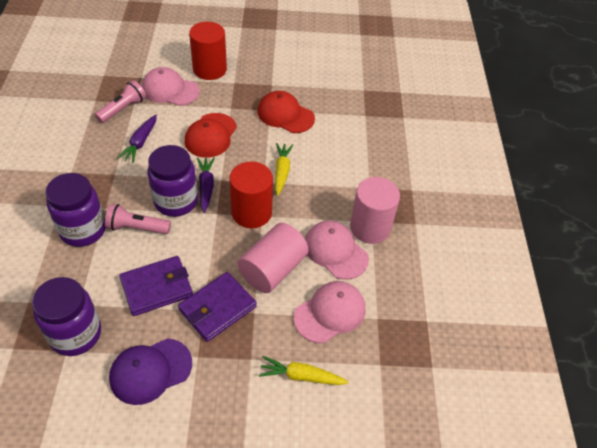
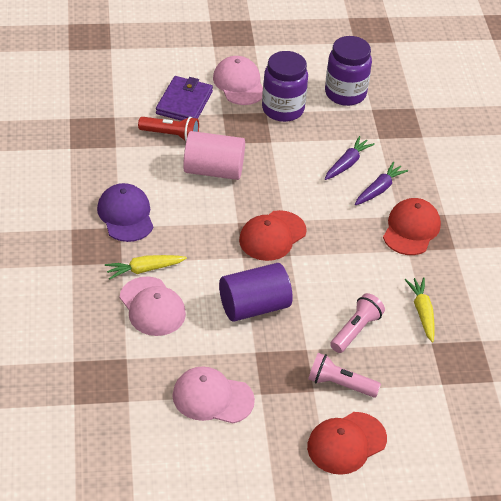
pink cylinder: [238,223,309,293] [350,177,400,244] = 2 -> [183,131,245,180] = 1
purple cylinder: none = 0 -> [219,263,292,322] = 1
purple jar: [32,277,101,356] [45,173,105,247] [148,145,198,217] = 3 -> [262,51,308,122] [325,36,372,106] = 2
purple wallet: [119,256,193,316] [178,272,257,342] = 2 -> [156,76,213,121] = 1
red cap: [184,113,237,158] [257,91,315,133] = 2 -> [239,210,307,261] [307,412,387,475] [383,198,441,255] = 3
red cylinder: [189,22,227,80] [229,161,273,228] = 2 -> none = 0
red flashlight: none = 0 -> [138,117,199,141] = 1

